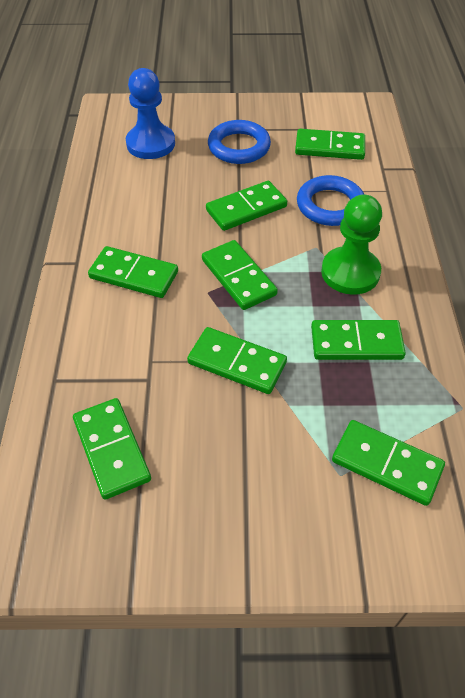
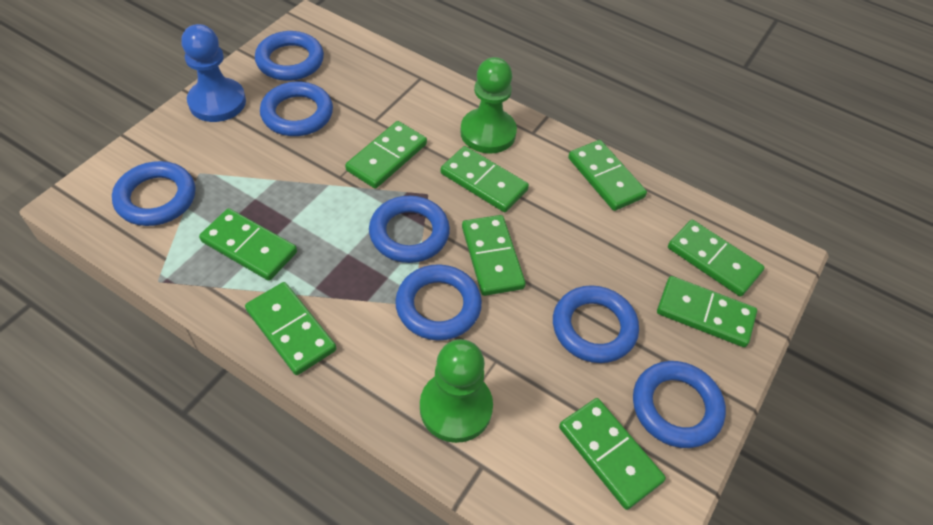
blue ring: [208,120,271,164] [297,175,365,226] = 2 -> [112,161,195,226] [255,31,324,81] [260,82,333,136] [369,196,450,263] [395,264,482,340] [553,285,639,363] [633,361,726,448] = 7
green domino: [73,398,151,500] [88,246,178,298] [187,327,287,394] [202,240,278,310] [206,181,287,231] [295,129,365,160] [311,320,406,360] [332,420,445,506] = 8 -> [199,208,297,281] [245,282,336,375] [345,121,427,189] [441,146,529,212] [462,215,526,296] [559,398,666,510] [568,140,647,211] [657,276,757,347] [668,220,765,296] = 9
green pawn: [321,195,382,295] = 1 -> [420,339,493,443] [460,57,517,154] = 2

